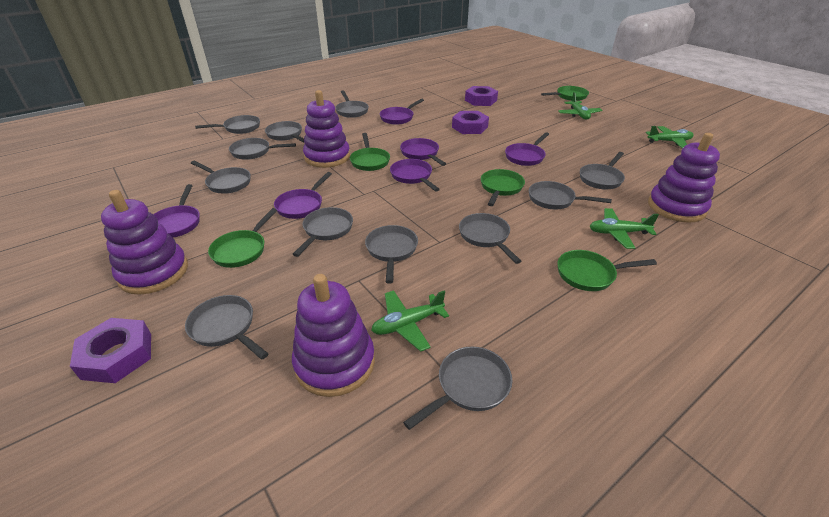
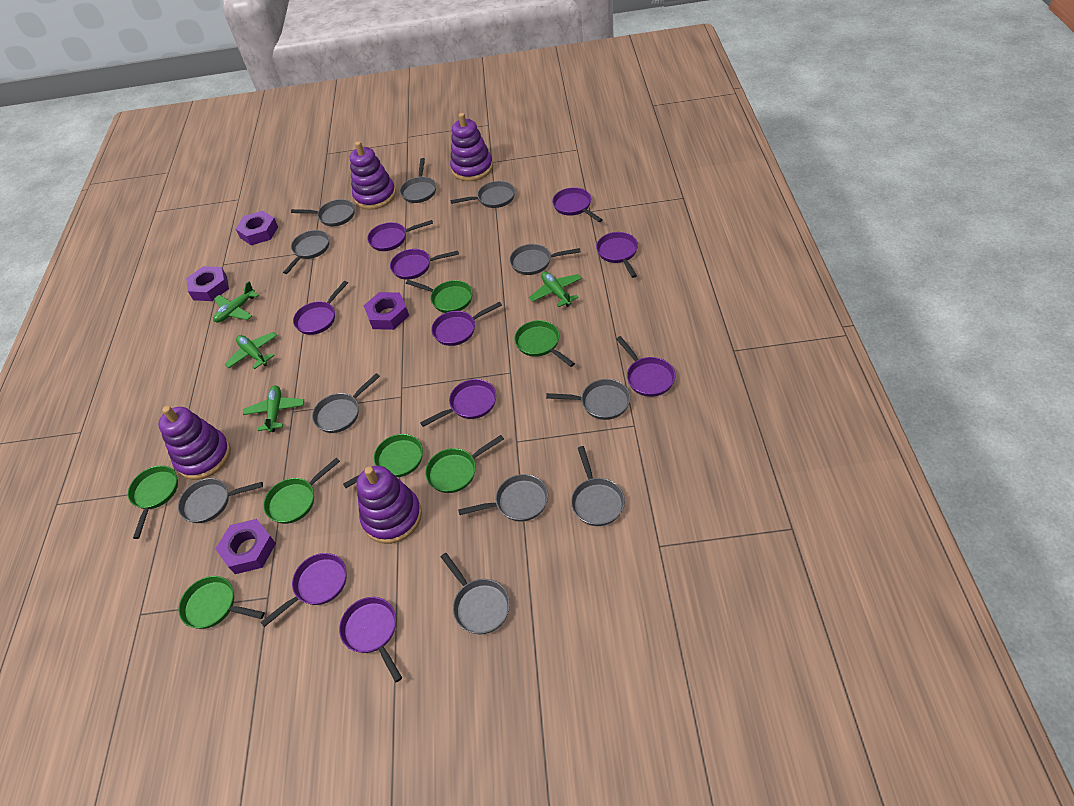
green pan: [208,208,277,268] [350,133,390,171] [481,169,525,206] [541,86,589,101] [557,250,657,291] = 5 -> [128,465,178,539] [179,576,265,629] [263,458,340,524] [343,434,423,488] [406,280,473,313] [425,435,504,493] [514,320,575,367] = 7
grey pan: [185,295,269,359] [191,161,251,194] [195,115,260,134] [229,138,296,160] [265,121,304,143] [293,207,353,257] [336,91,369,118] [365,225,418,284] [403,347,512,430] [459,213,521,264] [529,181,612,209] [580,152,625,190] = 12 -> [178,478,263,523] [283,230,329,274] [291,199,355,226] [312,373,380,433] [400,158,436,203] [441,553,510,634] [450,181,515,208] [458,474,548,522] [510,244,580,275] [546,379,631,420] [571,446,625,526] = 11
purple nut: [70,318,151,383] [452,111,489,134] [465,86,498,106] = 3 -> [186,266,229,301] [216,519,276,574] [236,211,278,245] [364,292,409,330] = 4
purple pan: [153,184,200,238] [274,172,332,219] [380,99,424,125] [390,159,440,192] [400,138,446,166] [505,132,549,166] = 6 -> [260,553,347,627] [293,281,348,335] [339,597,402,682] [367,220,433,251] [390,249,459,280] [420,379,496,427] [431,302,502,346] [552,187,603,222] [596,232,638,278] [616,336,675,397] = 10

